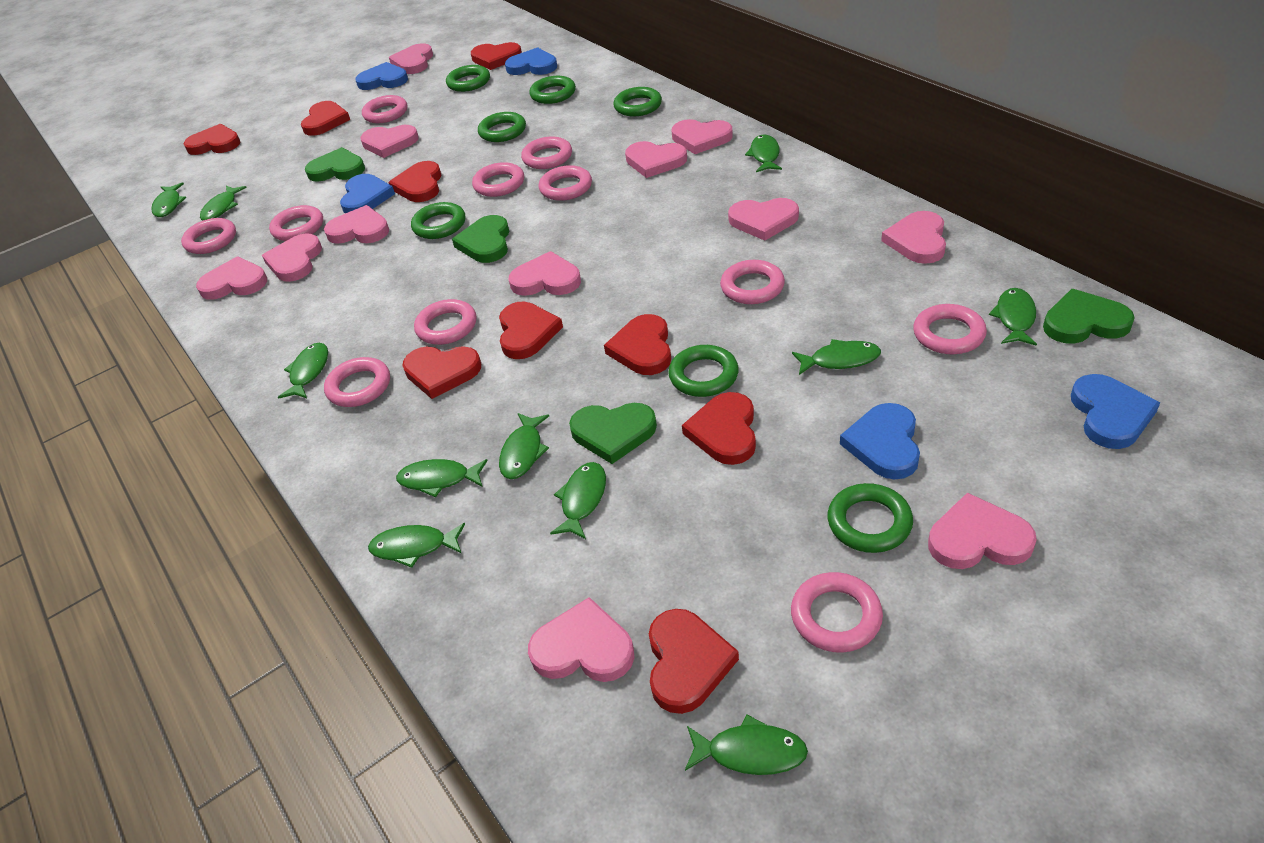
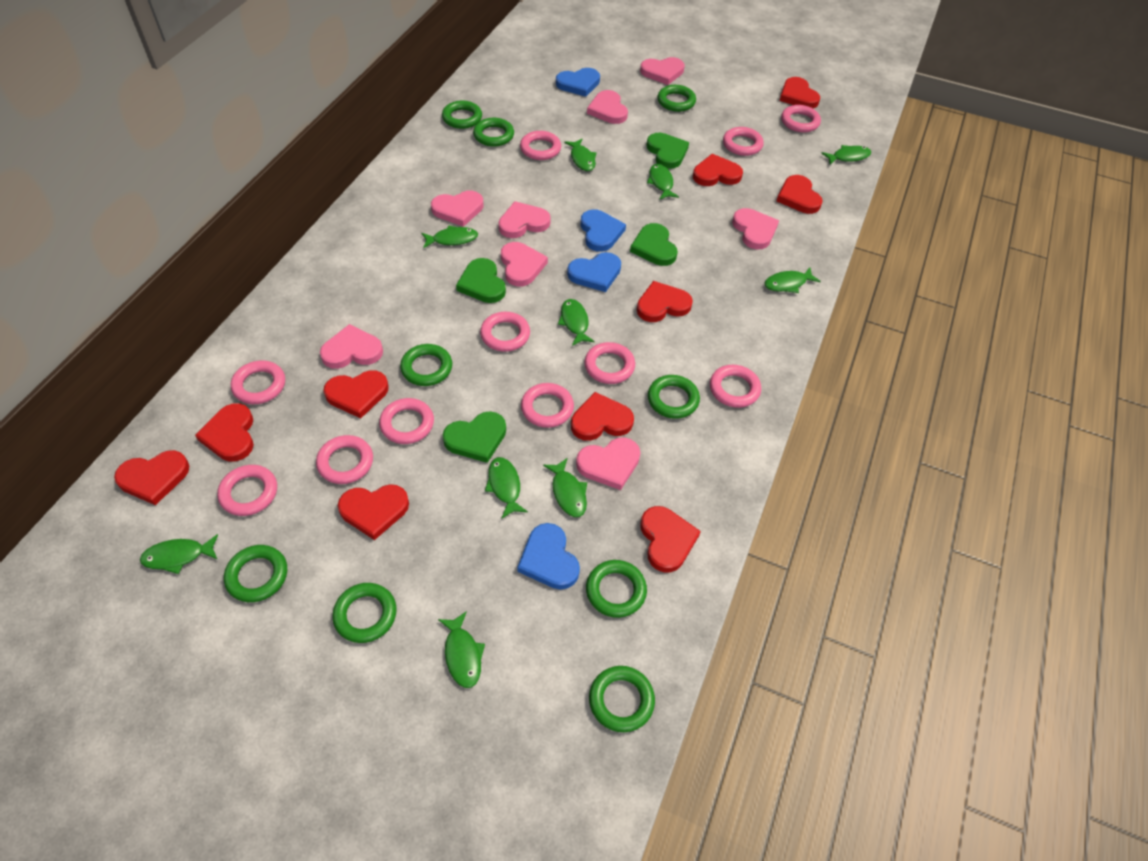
blue heart: [340,174,395,213] [355,62,408,90] [505,47,557,75] [840,403,920,479] [1071,374,1160,449] = 5 -> [517,523,580,590] [556,68,600,97] [567,252,621,292] [581,209,626,252] = 4
green fish: [151,182,186,217] [200,186,247,220] [278,343,328,399] [368,523,465,568] [396,459,488,497] [499,413,549,479] [550,462,606,539] [685,714,808,775] [745,135,782,172] [792,339,881,375] [989,288,1037,346] = 11 -> [140,534,218,574] [421,225,478,248] [438,611,485,688] [485,457,528,518] [543,458,587,517] [558,299,595,346] [564,139,596,171] [647,164,679,200] [764,267,821,293] [821,145,871,165] = 10
green ring: [411,202,465,239] [446,65,490,92] [478,112,526,142] [529,76,576,104] [613,87,662,116] [668,345,739,397] [828,483,913,553] = 7 -> [224,545,287,602] [332,583,397,643] [400,344,452,386] [442,100,482,129] [473,118,514,147] [586,560,647,618] [589,666,655,732] [648,375,700,419] [657,85,696,112] = 9
pink heart: [196,256,267,300] [262,233,322,282] [324,205,389,244] [360,125,419,158] [389,43,433,74] [509,251,581,296] [528,597,635,682] [625,141,687,178] [672,119,733,154] [728,198,799,241] [881,211,946,264] [928,493,1037,569] = 12 -> [320,324,383,369] [431,191,484,227] [499,201,551,238] [501,242,548,286] [576,437,640,490] [587,90,628,124] [640,57,685,85] [732,208,779,250] = 8
red heart: [184,124,240,155] [301,101,350,136] [388,161,442,202] [403,346,481,399] [471,42,522,70] [499,302,563,359] [604,314,671,375] [649,609,739,714] [682,392,756,465] = 9 -> [114,450,189,505] [195,403,254,462] [323,370,389,418] [338,484,409,540] [571,392,634,441] [637,281,693,322] [641,506,701,573] [693,154,743,186] [777,175,823,214] [779,77,820,108] = 10

